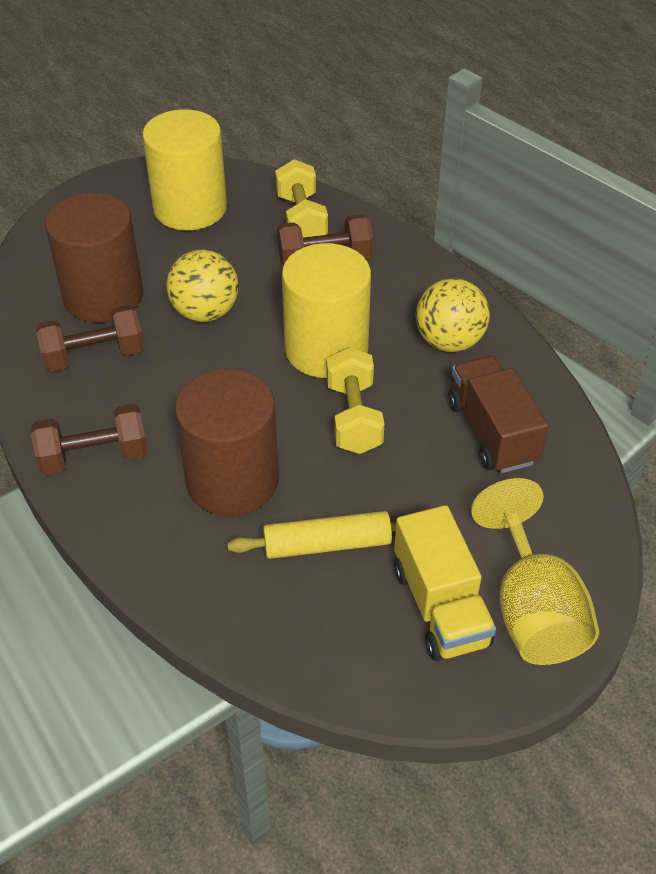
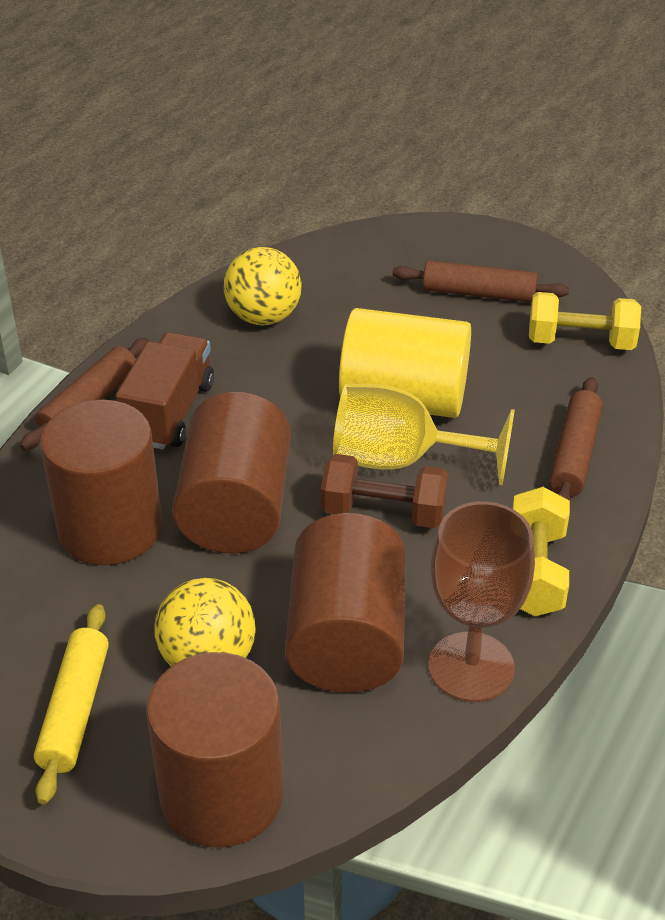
brown cylinder: [45,193,143,323] [175,369,279,516] = 2 -> [40,400,162,565] [146,652,284,848] [172,392,291,554] [285,513,406,693] = 4
brown dumbbell: [31,404,148,475] [36,305,144,372] [277,214,373,266] = 3 -> [321,454,448,528] = 1
brown goblet: none = 0 -> [428,501,535,702] = 1
brown rolling pin: none = 0 -> [20,338,149,451] [392,261,569,303] [549,377,603,502] = 3
yellow cylinder: [142,109,227,230] [282,243,371,378] = 2 -> [339,308,471,418] = 1
yellow truck: [394,505,496,661] = 1 -> none = 0

